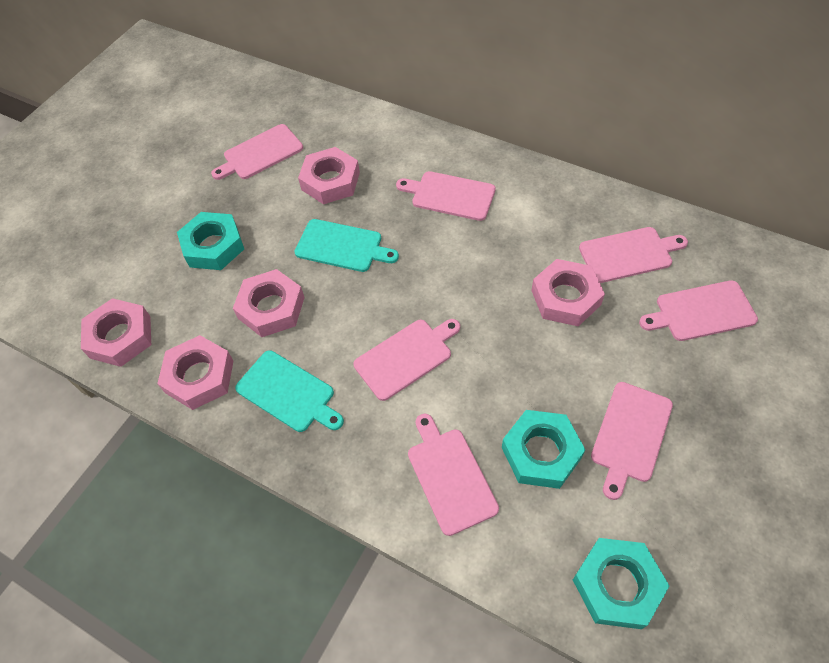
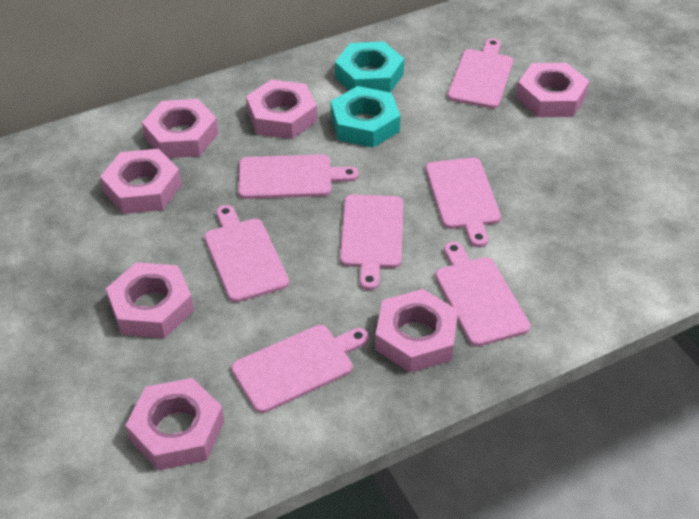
pink nut: [81,298,151,367] [157,335,233,410] [233,269,305,337] [298,147,360,204] [531,259,605,326] = 5 -> [100,149,182,214] [106,262,194,338] [126,378,224,470] [142,99,218,158] [246,80,317,139] [375,289,458,373] [516,63,589,117] = 7
turquoise cutting board: [235,350,344,432] [294,219,399,272] = 2 -> none = 0
turquoise nut: [177,212,244,270] [502,410,585,489] [573,538,669,629] = 3 -> [331,86,400,148] [335,41,404,93] = 2

